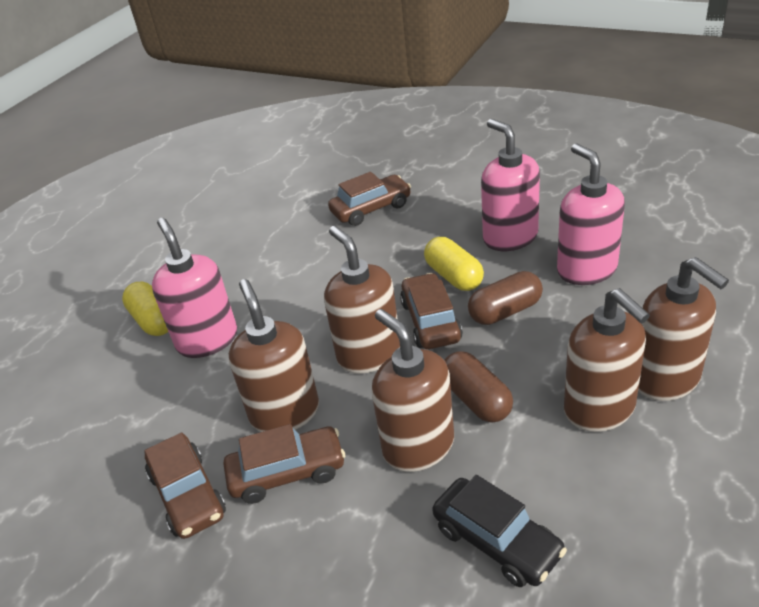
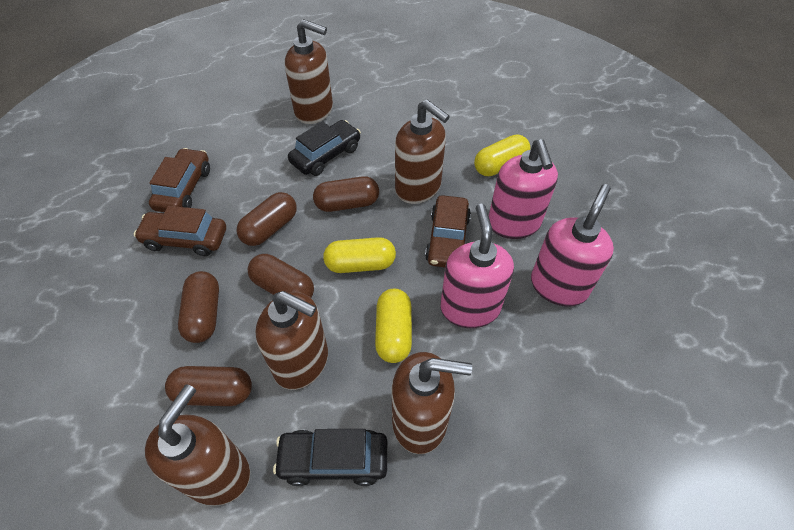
black car: [432,475,567,587] = 1 -> [273,429,387,486] [288,120,361,176] = 2
brown capsule: [444,351,513,423] [468,271,543,325] = 2 -> [165,366,252,406] [178,271,219,343] [237,192,297,246] [248,254,314,298] [313,176,379,212] = 5
brown car: [144,432,226,539] [224,424,345,504] [328,172,411,226] [400,273,463,349] = 4 -> [134,206,226,256] [149,148,210,212] [425,195,471,267] = 3
yellow capsule: [122,282,168,336] [424,237,484,291] = 2 -> [323,237,396,273] [375,289,412,363] [474,134,530,176] = 3

